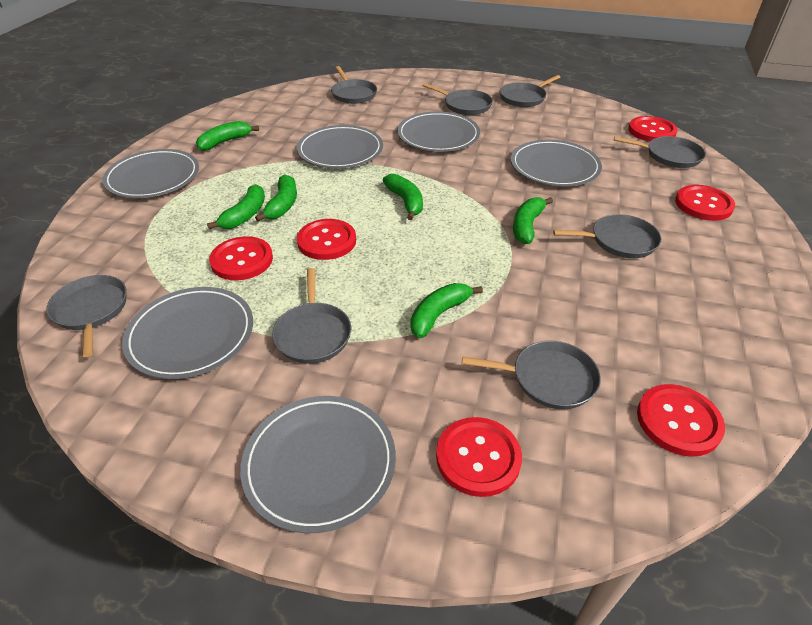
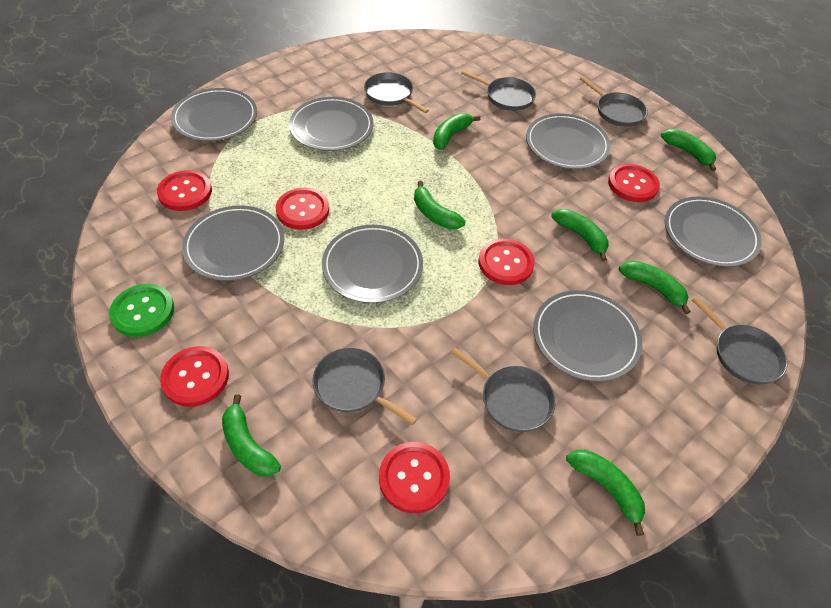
green banana: [196,121,259,151] [207,184,265,229] [255,174,297,222] [383,174,423,220] [411,283,483,338] [513,197,553,244] = 6 -> [222,394,281,476] [414,181,466,230] [433,113,480,150] [551,209,609,261] [566,450,645,536] [619,261,691,314] [661,129,716,171] = 7
green button: none = 0 -> [109,284,174,337] = 1
grey pan: [46,275,127,357] [272,268,351,364] [331,66,377,104] [422,83,493,115] [462,341,601,409] [500,75,561,107] [553,214,661,258] [614,136,706,168] = 8 -> [312,348,417,425] [364,72,429,113] [451,348,556,432] [461,70,536,111] [580,77,648,127] [692,297,788,384] = 6
grey plate: [102,149,199,198] [122,287,253,379] [240,396,396,533] [297,125,383,168] [397,111,480,152] [511,140,602,187] = 6 -> [171,88,257,141] [182,205,284,281] [289,97,374,151] [322,225,423,303] [526,113,611,169] [533,290,642,382] [665,197,762,267] = 7

